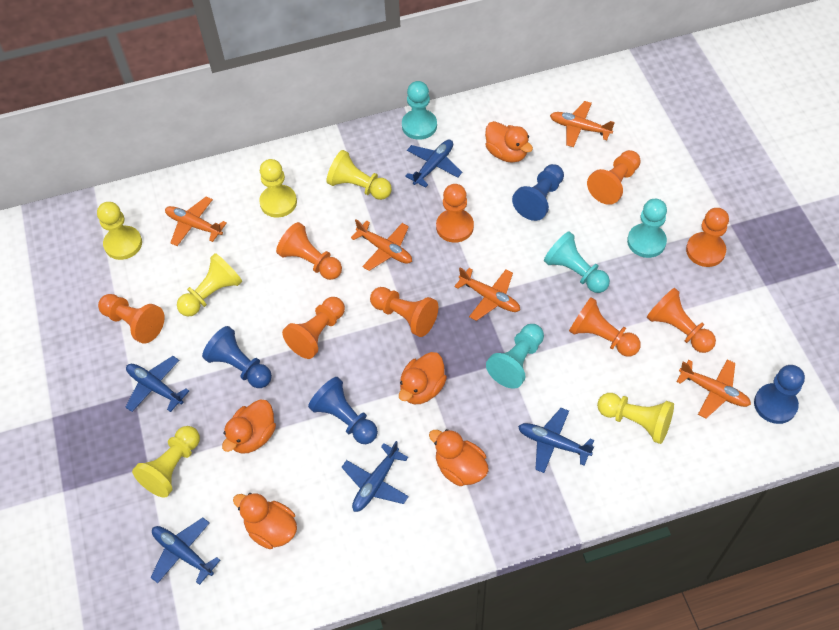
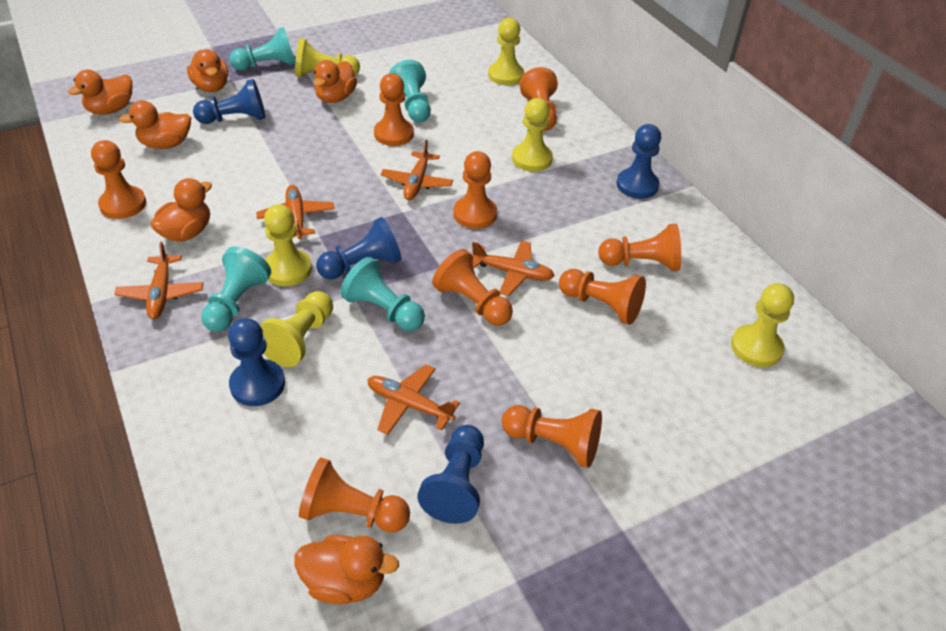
blue pawn: [202,326,272,388] [308,377,378,444] [512,164,564,221] [754,365,805,424] = 4 -> [193,79,266,124] [228,318,285,406] [316,217,401,280] [418,425,484,524] [616,124,661,199] = 5
blue plane: [126,356,189,412] [150,517,220,585] [342,441,409,512] [405,140,462,188] [518,408,594,473] = 5 -> none = 0
orange duck: [222,399,276,454] [233,493,297,549] [399,352,447,404] [429,429,489,486] [485,121,533,163] = 5 -> [68,70,132,114] [119,100,191,149] [150,178,212,242] [187,49,228,92] [294,535,399,604] [313,60,357,103] = 6

